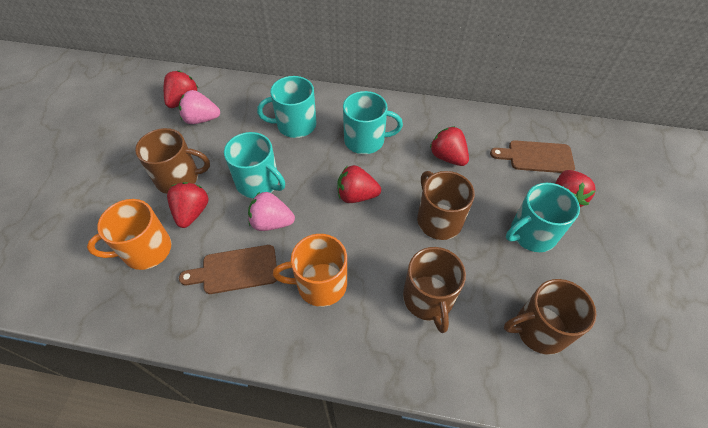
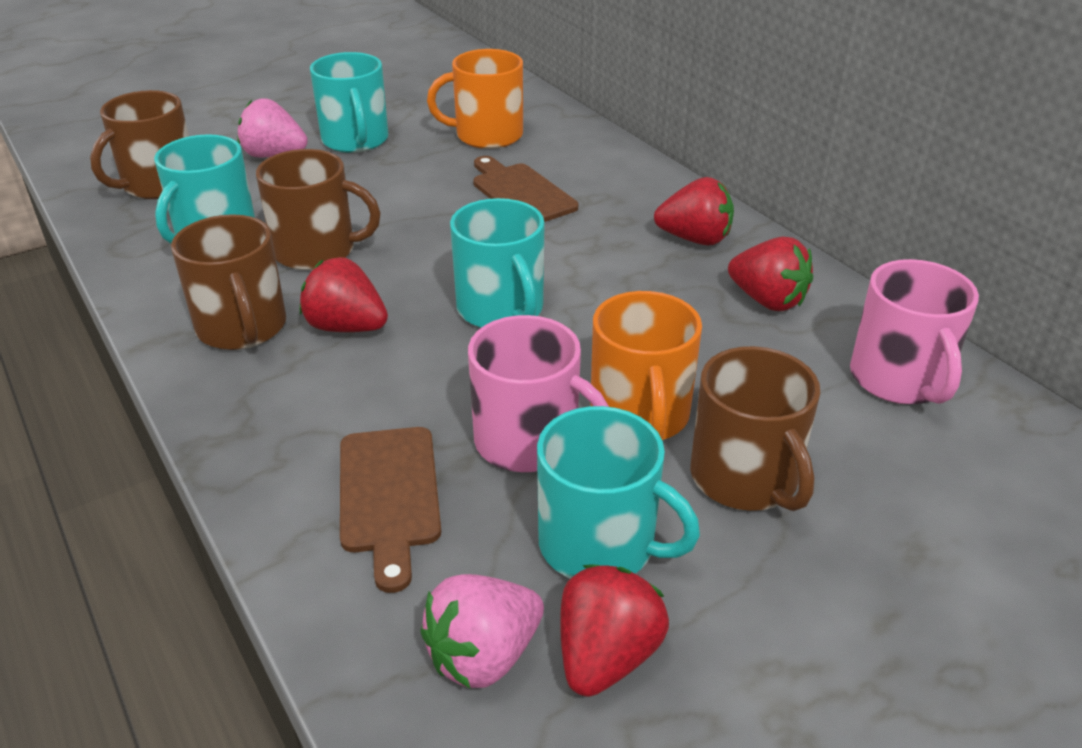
pink mug: none = 0 -> [468,315,609,472] [850,259,979,405] = 2
red strawberry: [164,71,198,108] [167,182,209,228] [337,165,381,203] [430,126,469,166] [555,170,596,207] = 5 -> [300,257,388,332] [560,564,669,697] [654,177,734,246] [728,236,813,311] = 4

